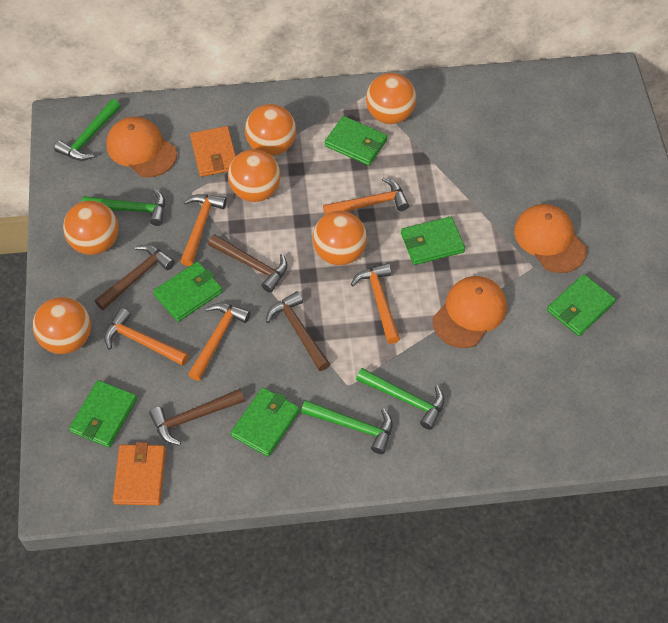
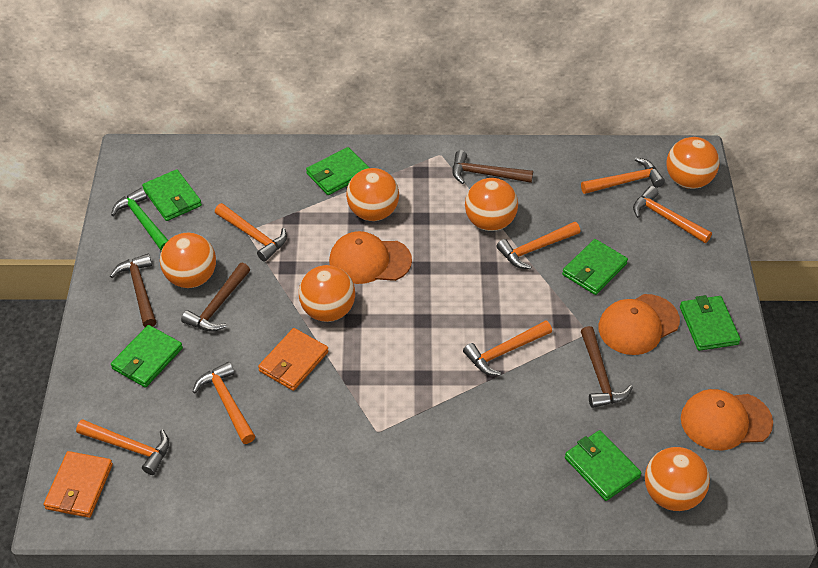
green hammer: [54,99,120,161] [81,188,165,226] [301,400,393,454] [356,368,444,430] = 4 -> [111,188,168,251] = 1
orange hammer: [104,308,189,366] [180,194,227,266] [188,303,250,381] [323,177,409,215] [351,263,400,344] = 5 -> [76,419,169,475] [193,362,255,444] [215,203,287,262] [463,320,552,376] [496,222,580,269] [581,158,665,194] [633,186,712,243] = 7

